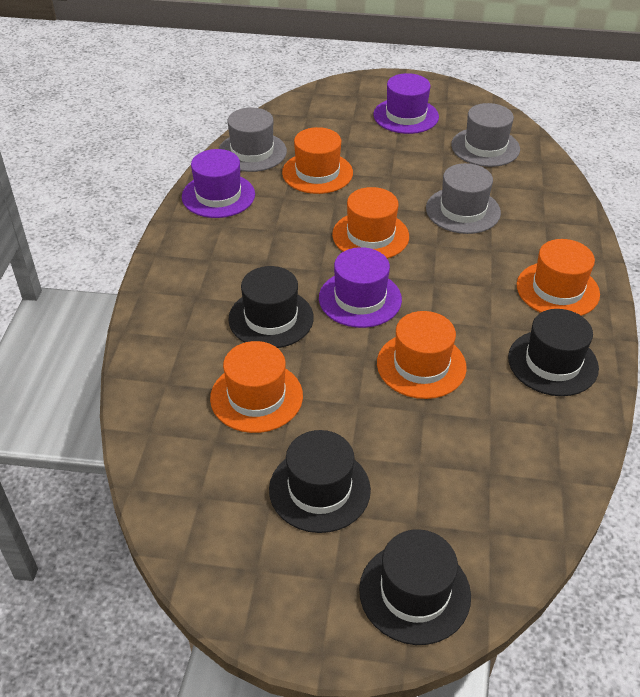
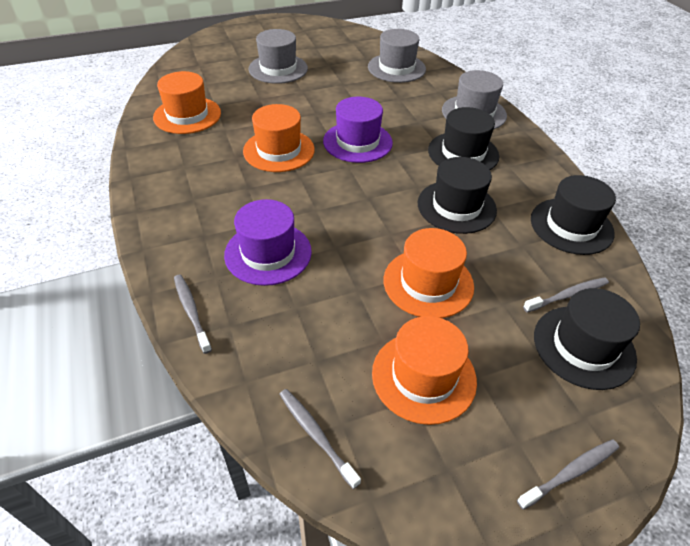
grey toothbrush: none = 0 -> [174,275,212,354] [279,389,361,489] [517,440,619,510] [523,277,609,312] = 4
orange hat: [210,341,303,433] [282,127,353,194] [332,187,409,259] [377,311,467,399] [517,239,600,316] = 5 -> [153,71,221,134] [243,104,315,172] [372,316,477,425] [384,228,474,318] = 4
purple hat: [182,149,255,218] [319,247,402,328] [373,73,439,134] = 3 -> [224,199,312,286] [323,97,393,163] = 2

